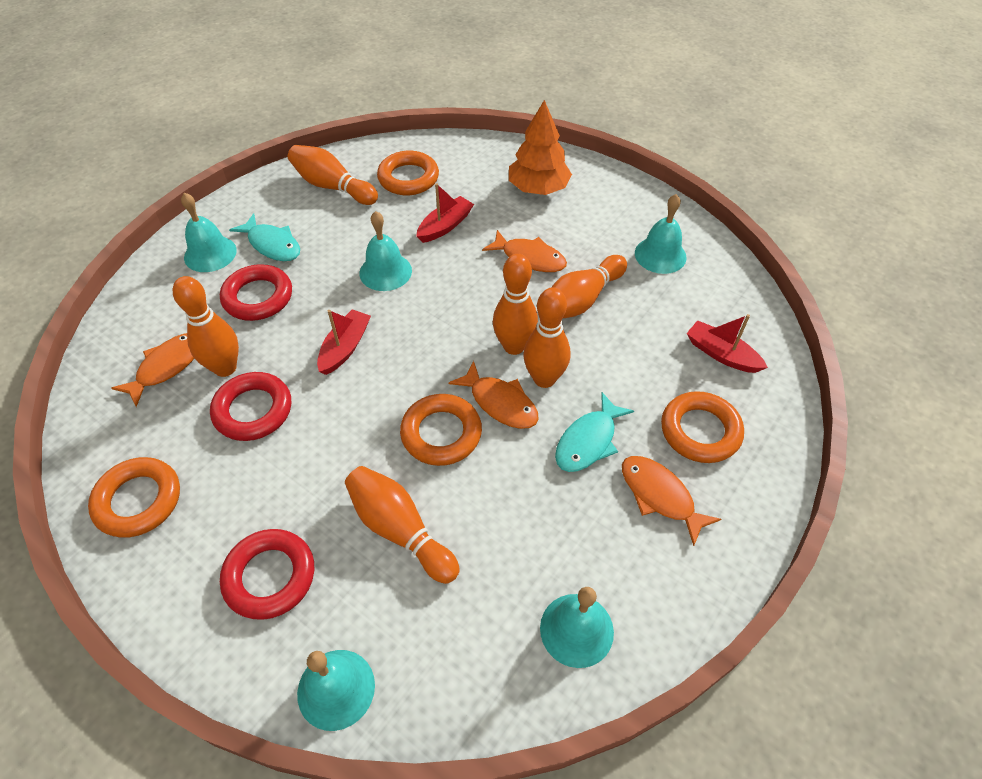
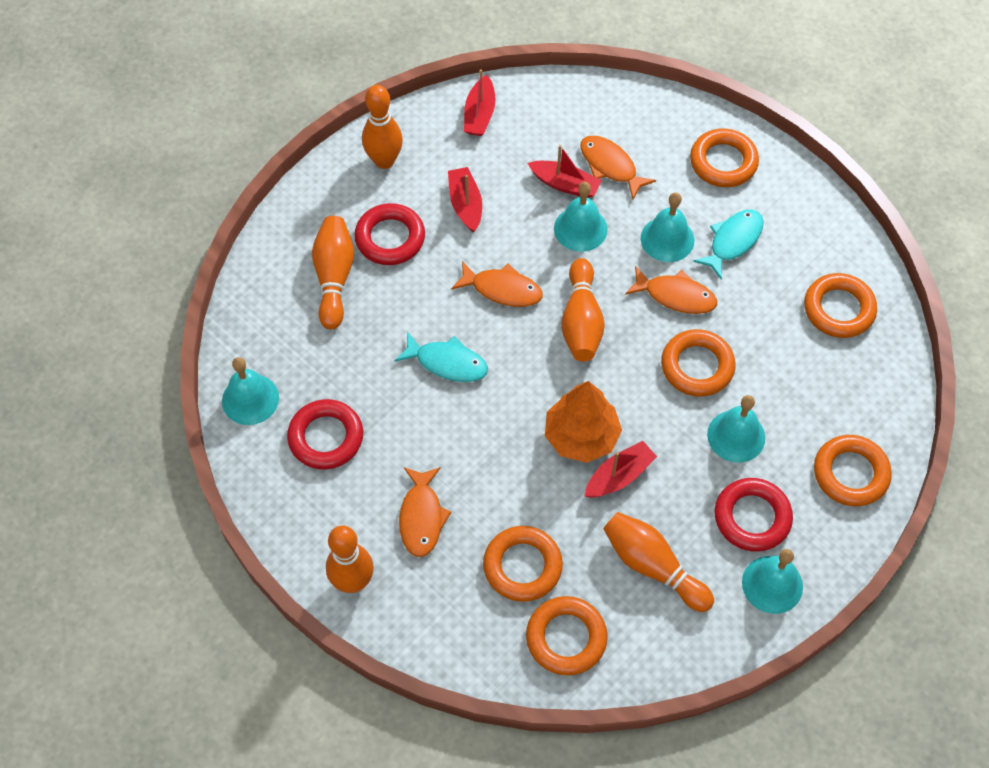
orange bowling pin: [173,276,239,377] [288,145,378,205] [345,466,460,584] [493,254,538,355] [524,288,570,388] [551,255,627,318] = 6 -> [312,216,354,329] [326,525,374,593] [362,85,403,169] [561,258,605,362] [603,512,714,612] = 5
orange ring: [88,457,180,538] [377,151,439,195] [400,394,482,466] [661,391,744,463] = 4 -> [483,526,563,602] [526,596,608,675] [661,329,735,397] [690,129,759,187] [804,273,877,338] [814,435,892,506] = 6
red boat: [317,309,371,375] [416,183,474,243] [687,314,768,373] = 3 -> [448,167,482,233] [464,69,495,136] [528,145,602,198] [585,441,657,498] = 4

